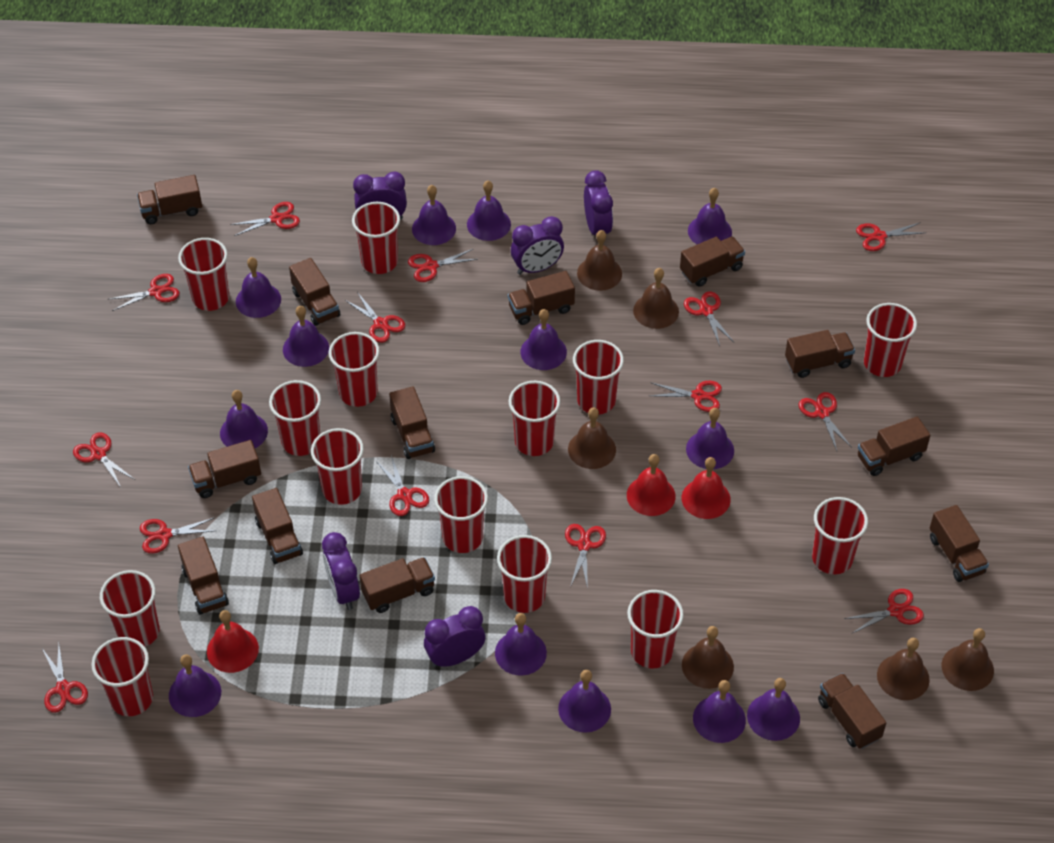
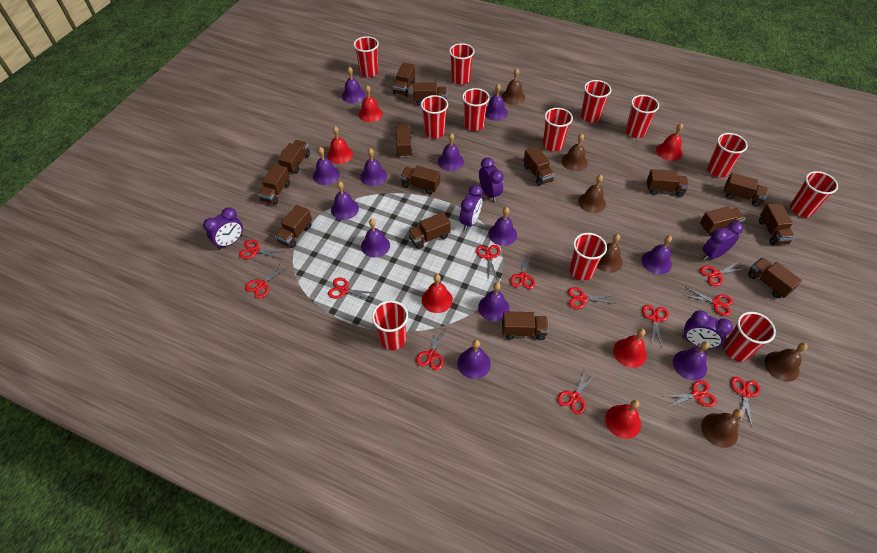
brown truck: [137,175,202,224] [178,536,229,615] [188,440,261,498] [252,488,303,564] [289,258,340,326] [359,557,435,613] [389,386,435,459] [508,271,575,325] [680,237,745,287] [785,330,855,378] [818,673,886,749] [858,417,930,476] [930,505,989,582] = 13 -> [258,164,290,205] [275,205,312,248] [278,140,310,174] [393,63,415,97] [395,125,413,157] [400,166,440,195] [408,212,451,249] [413,82,447,106] [502,311,549,340] [524,146,555,186] [647,169,689,197] [700,206,746,236] [723,173,768,207] [748,257,802,298] [759,203,795,245] = 15
purple bell: [169,654,221,717] [220,390,268,448] [236,257,281,318] [283,306,329,367] [412,185,456,245] [467,181,511,241] [495,613,547,676] [521,309,567,370] [558,670,611,733] [686,408,734,469] [688,188,732,244] [693,680,746,743] [747,678,800,741] = 13 -> [313,147,340,185] [331,181,359,220] [342,66,365,103] [360,148,387,186] [361,219,390,257] [438,133,464,171] [457,340,491,379] [478,282,509,322] [485,83,508,121] [488,207,517,246] [642,236,672,274] [673,341,709,381] = 12
red bell: [207,610,259,673] [627,454,676,516] [682,457,731,519] = 3 -> [327,126,353,164] [358,85,383,122] [422,274,453,313] [605,400,641,439] [613,329,647,368] [656,123,683,161] = 6
red cup: [91,637,153,716] [100,570,160,647] [178,238,229,311] [269,380,321,456] [311,428,364,505] [329,332,380,407] [352,202,400,274] [434,476,488,553] [497,535,552,613] [509,381,560,456] [573,340,624,414] [627,590,684,669] [812,497,868,574] [864,303,917,377] = 14 -> [353,36,379,77] [372,300,408,350] [421,95,448,138] [449,43,475,85] [462,88,490,131] [543,108,573,151] [569,233,607,281] [581,80,611,123] [625,95,659,138] [707,133,748,177] [723,312,776,362] [790,171,838,217] = 12
red scissors: [42,643,88,713] [73,432,135,487] [110,274,180,311] [140,518,215,554] [230,202,300,236] [345,292,405,343] [376,455,429,516] [408,249,478,282] [565,524,606,589] [650,381,722,412] [684,291,734,346] [799,392,852,451] [844,589,924,633] [856,222,924,251] = 14 -> [239,240,284,259] [245,263,289,299] [328,278,375,301] [416,327,447,370] [476,245,500,281] [510,253,535,289] [557,368,595,415] [568,287,616,309] [642,305,669,347] [664,380,717,407] [683,287,733,316] [700,261,744,286] [731,377,760,426] = 13

